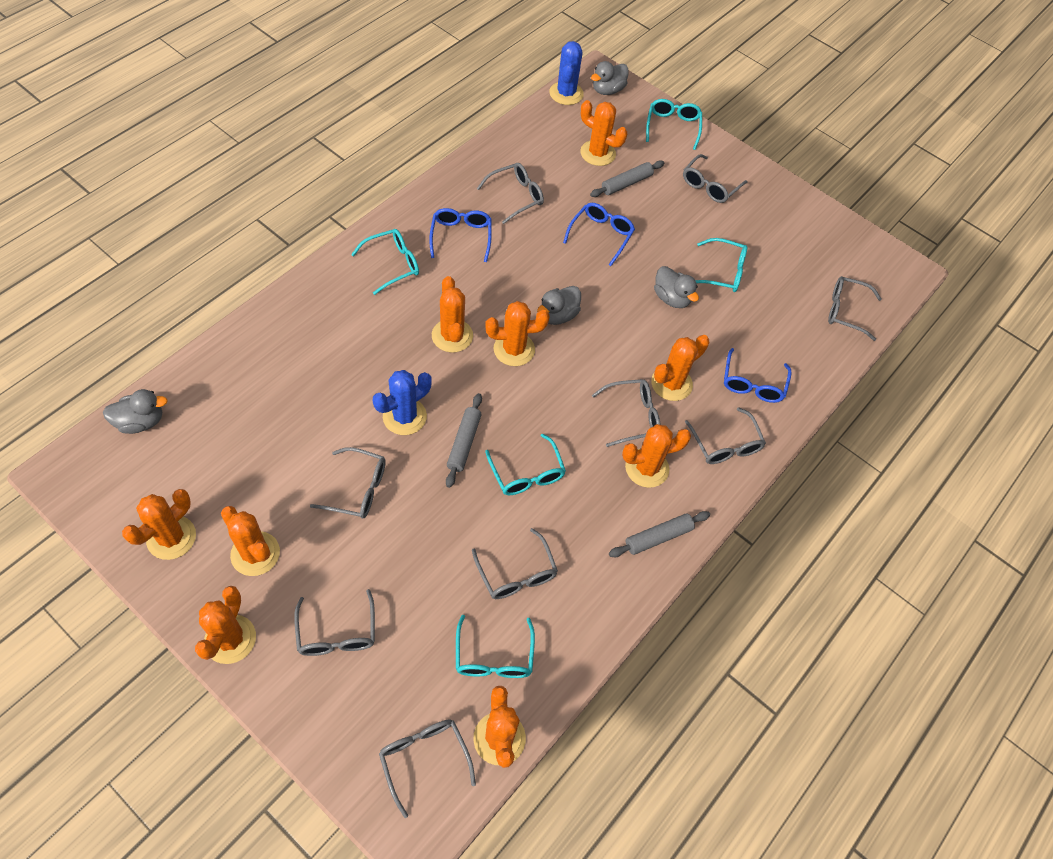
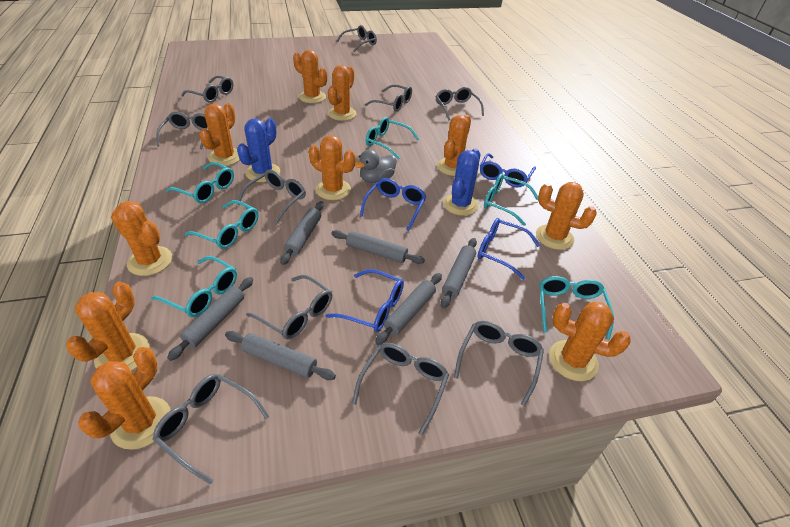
blue glasses: [429,208,492,262] [563,203,635,266] [724,348,792,403] = 3 -> [325,269,404,332] [360,178,426,231] [478,218,540,280] [480,153,536,187] = 4
grey duck: [103,389,168,434] [537,286,581,325] [591,61,629,95] [654,266,699,308] = 4 -> [355,150,396,183] = 1
grey glasses: [294,589,375,656] [310,447,386,519] [379,719,476,818] [472,528,558,599] [477,163,544,224] [592,379,661,447] [683,154,748,203] [685,407,766,464] [828,276,882,341] = 9 -> [152,374,269,484] [156,112,208,149] [181,76,234,103] [237,170,306,224] [246,275,332,340] [337,25,377,52] [352,343,449,435] [365,85,412,112] [435,87,484,120] [454,321,544,406] = 10
grey rolling pin: [446,393,482,488] [590,160,664,197] [609,511,710,557] = 3 -> [167,277,253,361] [225,331,336,380] [280,201,324,265] [331,230,425,264] [375,273,442,345] [440,238,477,308] = 6
orange cactus: [122,489,196,560] [195,586,256,664] [221,506,280,576] [432,276,473,352] [473,686,526,768] [485,301,549,366] [580,100,627,166] [622,424,691,488] [651,335,710,401] = 9 -> [66,282,150,371] [78,347,171,450] [111,201,172,276] [199,103,240,166] [293,50,327,103] [309,135,355,200] [328,65,357,121] [437,115,471,176] [536,182,597,250] [549,302,631,381] = 10
turquoise glasses: [351,229,419,295] [456,615,535,678] [485,434,566,495] [646,99,702,150] [695,238,747,292] = 5 -> [151,256,237,317] [166,162,234,203] [184,200,259,249] [366,117,419,159] [484,173,538,226] [539,276,614,340] = 6

